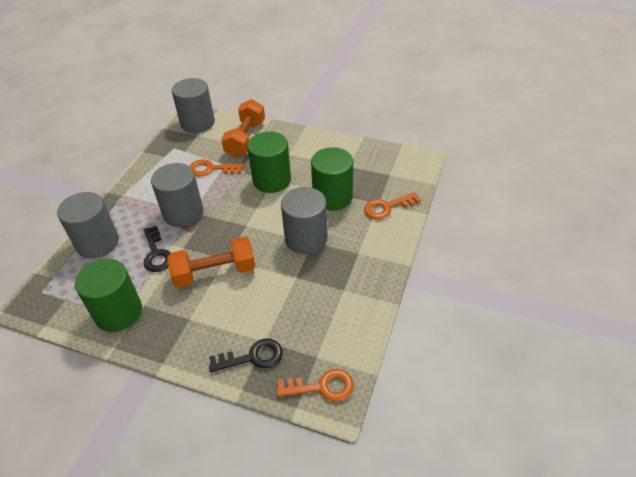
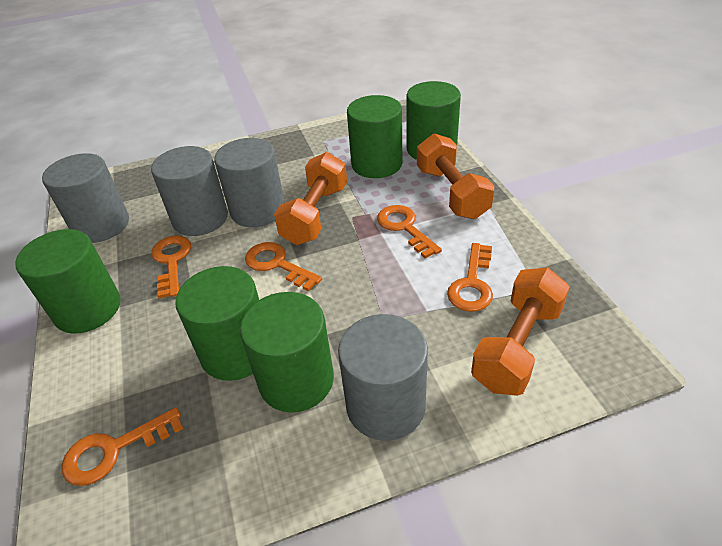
black key: [144,226,170,272] [209,339,283,372] = 2 -> none = 0
green cylinder: [75,259,142,332] [247,132,291,193] [311,147,353,211] = 3 -> [15,229,121,334] [175,266,259,381] [240,292,334,412] [347,95,402,178] [406,81,461,160] = 5
orange dumbbell: [167,236,255,287] [221,99,265,157] = 2 -> [274,152,347,245] [417,133,495,219] [471,268,570,396] = 3
orange key: [190,159,243,177] [276,369,354,402] [364,192,421,219] = 3 -> [62,407,183,486] [151,235,191,298] [245,242,322,291] [377,205,442,259] [447,243,493,312] = 5

